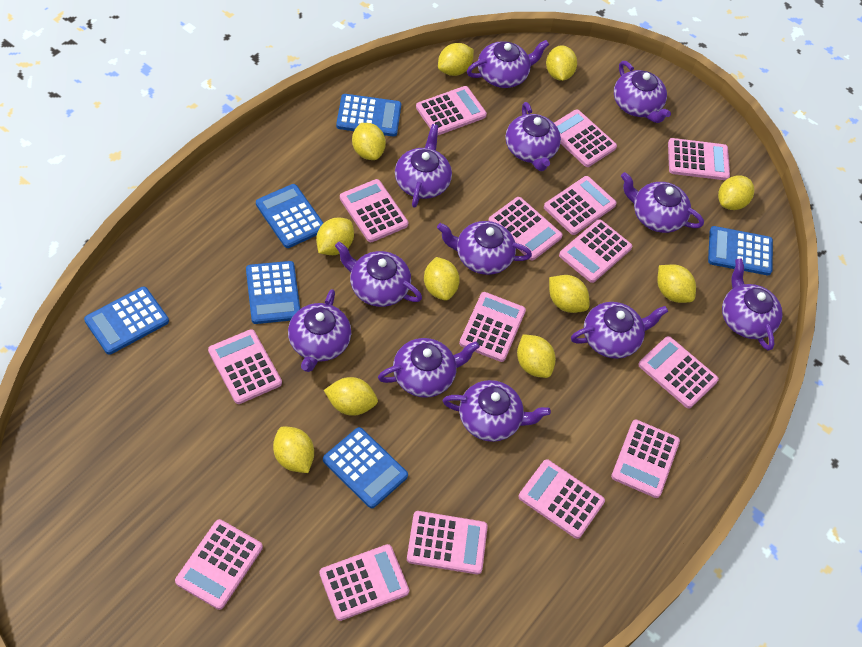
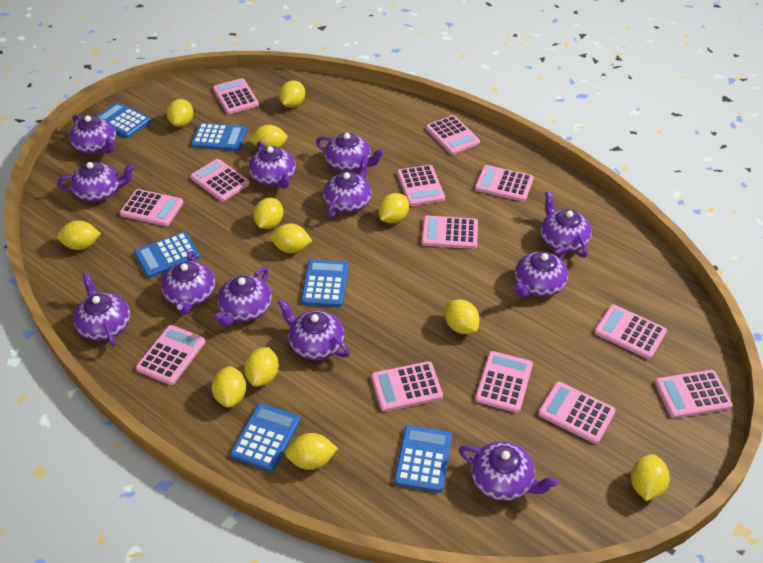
pink calculator: [175,519,263,610] [208,329,282,404] [319,544,409,621] [340,179,408,242] [407,511,488,574] [416,86,487,136] [459,292,526,362] [488,197,563,260] [518,459,605,539] [544,176,617,235] [554,109,617,167] [559,219,632,283] [611,420,680,498] [638,336,719,409] [668,138,730,180] = 15 -> [120,189,183,226] [136,325,205,385] [190,159,250,201] [213,78,259,114] [371,361,443,412] [397,165,445,206] [422,215,478,249] [426,115,480,155] [475,165,534,202] [475,351,533,413] [538,382,616,444] [594,304,667,359] [655,370,733,418] = 13
yellow lemon: [273,426,314,473] [316,218,354,255] [324,377,378,416] [352,123,386,160] [424,257,460,301] [438,43,474,76] [517,334,556,378] [546,45,577,81] [549,275,589,313] [657,265,696,303] [718,175,754,210] = 11 -> [57,220,101,250] [167,99,193,127] [212,366,247,408] [244,347,279,387] [249,125,288,149] [253,198,283,229] [270,223,312,253] [279,80,305,108] [285,433,338,470] [378,193,409,223] [445,299,479,334] [631,454,670,501] = 12

